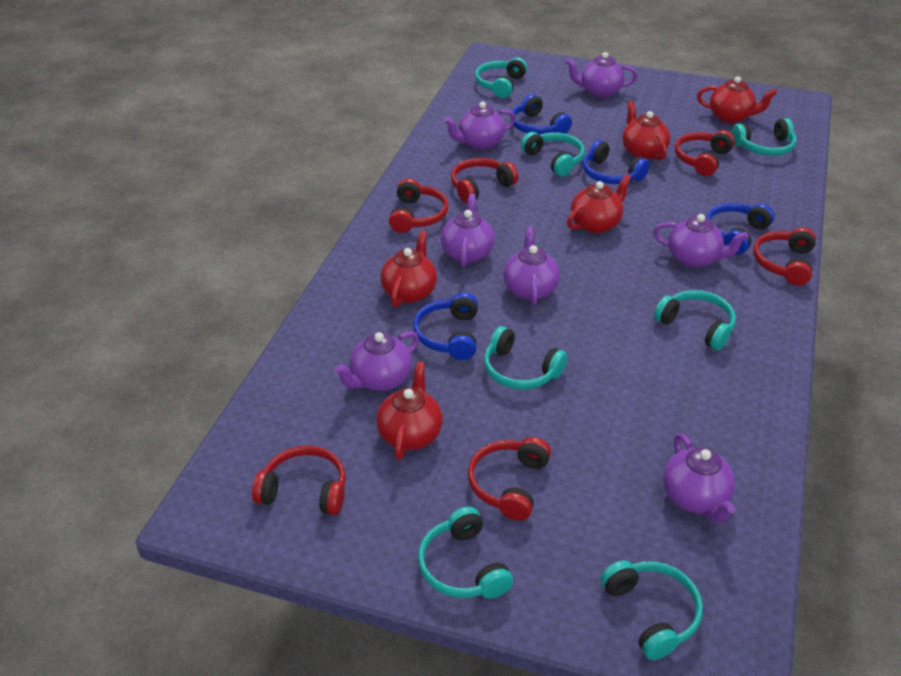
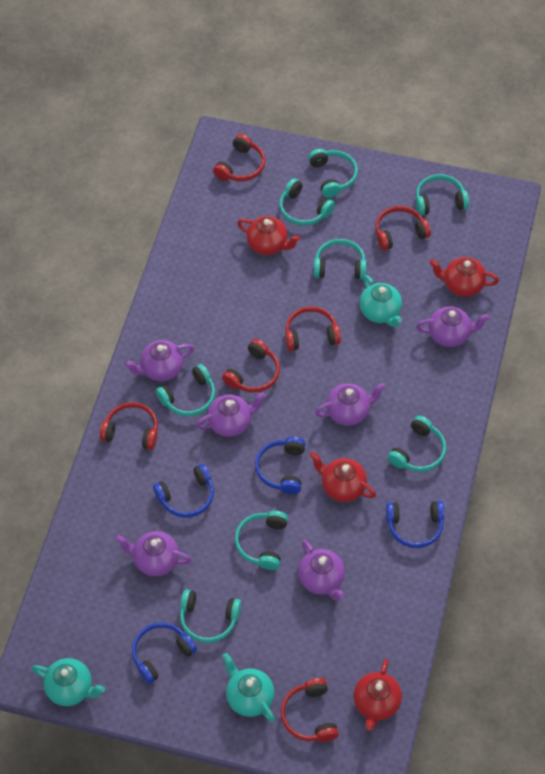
purple teapot: [334,331,419,391] [441,193,495,267] [444,101,516,150] [503,227,560,306] [566,52,638,98] [653,214,749,268] [663,433,735,523] = 7 -> [115,531,191,576] [124,340,194,381] [196,392,266,437] [298,540,345,600] [315,383,386,426] [416,306,490,347] = 6
red teapot: [376,361,443,460] [380,230,437,307] [567,174,632,233] [622,101,670,160] [697,76,777,123] = 5 -> [237,216,300,255] [310,452,376,502] [353,659,402,731] [430,257,499,297] = 4
turquoise headphones: [418,506,513,599] [475,57,527,98] [484,326,568,390] [521,132,585,176] [601,560,703,660] [654,290,736,350] [731,118,797,156] = 7 -> [156,364,215,416] [180,589,241,643] [235,511,288,570] [279,178,335,226] [308,149,358,198] [314,239,366,279] [388,416,446,472] [416,174,469,215] = 8
turquoise teapot: none = 0 -> [32,658,105,706] [223,653,275,722] [360,275,402,327] = 3

